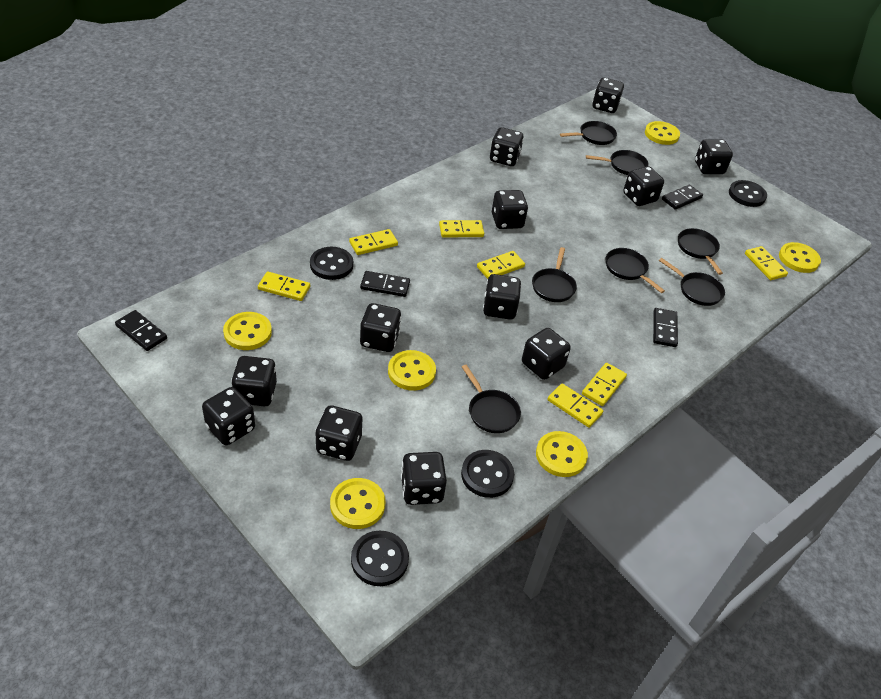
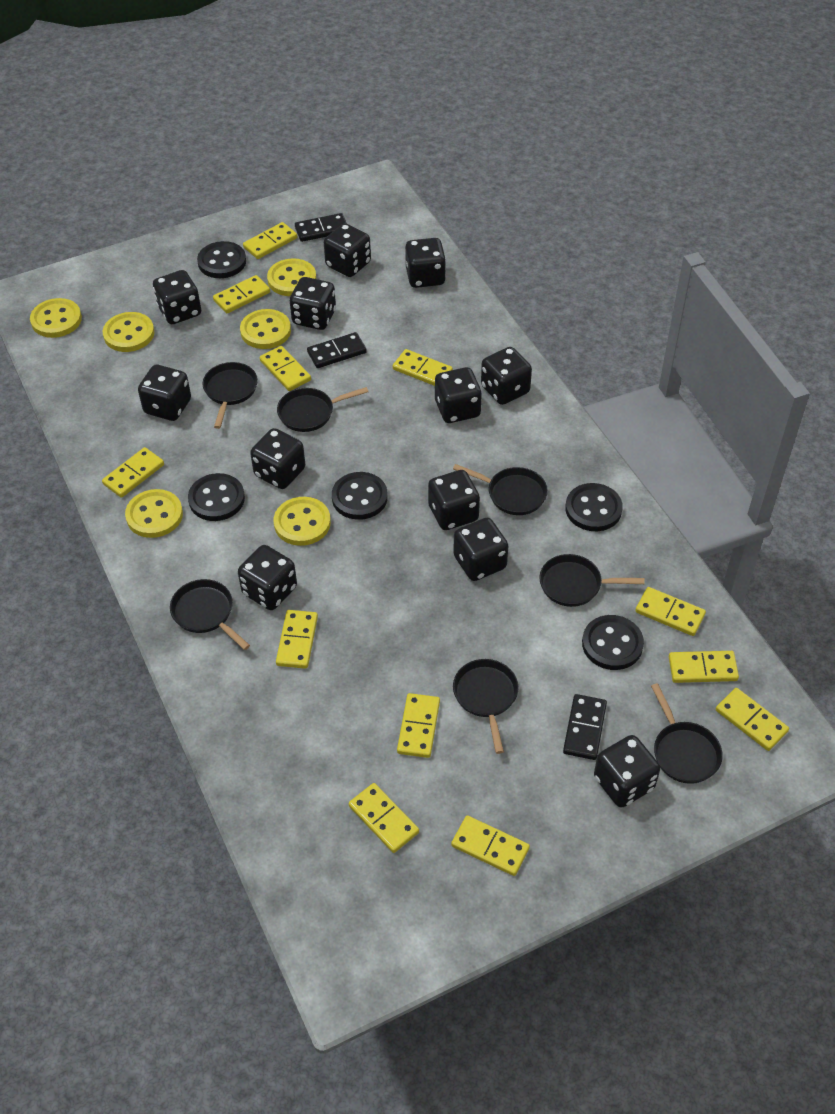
black button: [310,247,353,280] [351,531,409,586] [461,450,514,498] [729,180,767,207] = 4 -> [188,473,245,521] [197,241,246,278] [332,472,388,520] [565,483,623,531] [582,615,644,670] = 5
black domino: [115,310,167,351] [360,271,410,297] [653,308,678,347] [662,184,703,210] = 4 -> [295,213,347,242] [307,332,367,368] [563,694,607,760] = 3
yellow domino: [258,272,310,301] [349,229,398,255] [439,220,484,238] [477,251,525,279] [547,383,603,428] [582,363,627,406] [745,246,788,280] = 7 -> [102,447,164,498] [213,275,270,313] [243,222,297,259] [260,346,311,391] [276,610,318,669] [349,783,419,853] [393,349,453,386] [397,693,440,758] [451,816,530,876] [635,587,706,636] [669,651,739,683] [716,688,789,751] = 12

